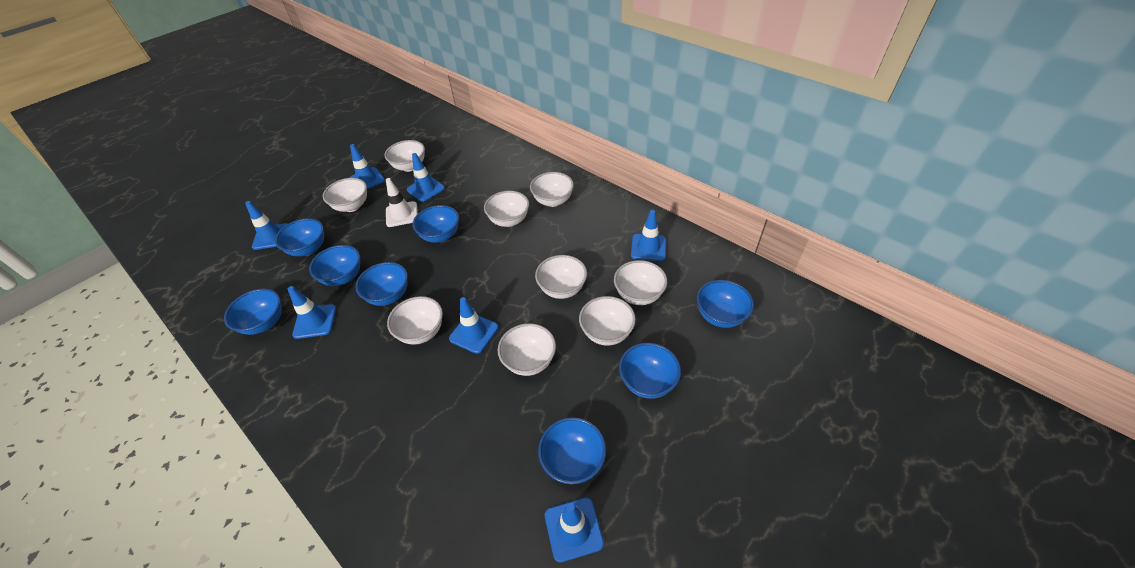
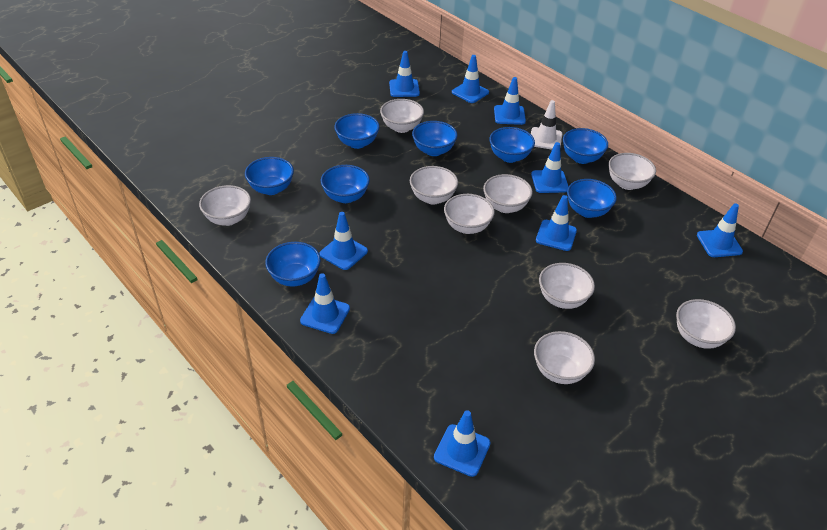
blue traffic cone: [245,201,288,250] [288,286,336,339] [350,144,385,189] [407,153,445,202] [449,297,498,354] [545,498,604,563] [631,210,666,261] = 7 -> [300,273,350,334] [320,212,368,270] [389,51,420,97] [434,410,491,477] [452,55,489,103] [494,77,526,125] [531,142,569,193] [536,195,577,251] [697,203,743,257] = 9

